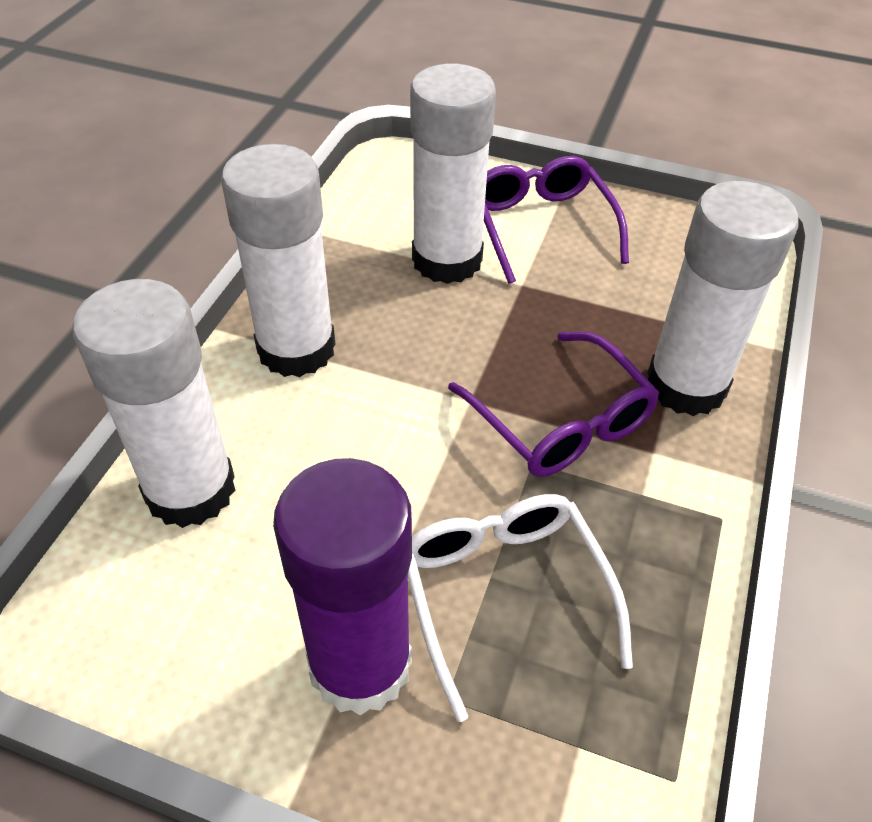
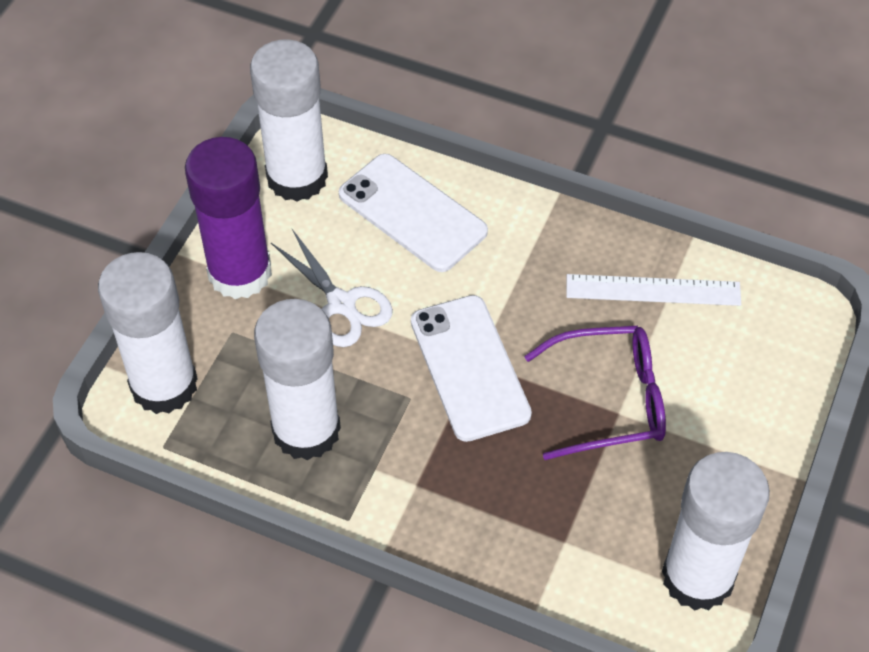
purple glasses: [448,331,660,477] [484,156,629,284] = 2 -> [524,326,666,460] = 1
white glasses: [408,494,633,722] = 1 -> none = 0
white phone: none = 0 -> [339,154,488,272] [411,295,532,442] = 2
white ruler: none = 0 -> [566,274,741,306] = 1
white scissors: none = 0 -> [271,229,393,347] = 1

